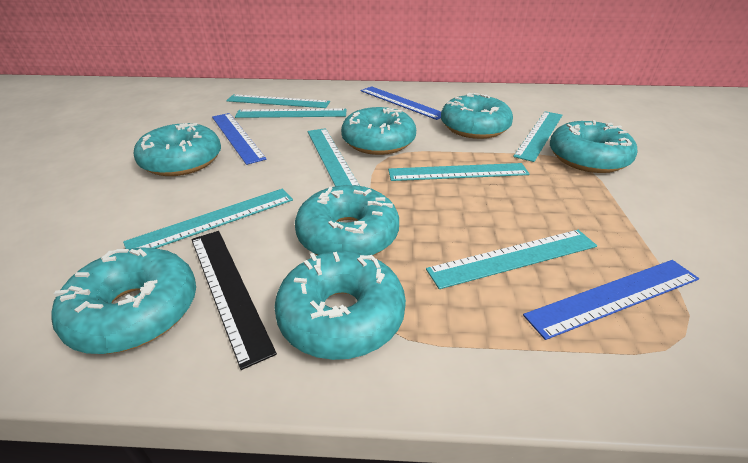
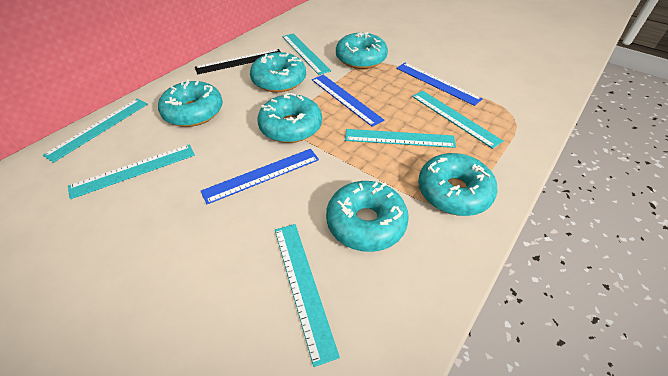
turquoise donut: [51,247,196,354] [134,123,221,176] [274,251,406,360] [295,185,399,256] [341,107,416,155] [441,93,513,139] [550,120,638,173] = 7 -> [158,79,223,127] [250,52,306,92] [257,93,322,143] [326,181,409,252] [336,32,388,69] [418,153,497,216] = 6
turquoise ruler: [123,189,293,249] [226,94,330,108] [235,108,346,118] [308,128,360,186] [388,163,529,181] [426,230,597,289] [513,111,562,162] = 7 -> [43,98,148,163] [68,144,195,199] [275,224,340,367] [282,33,331,75] [345,129,456,148] [412,91,503,149] = 6

